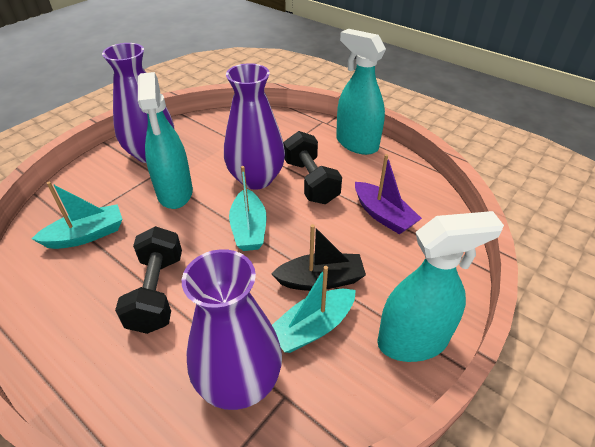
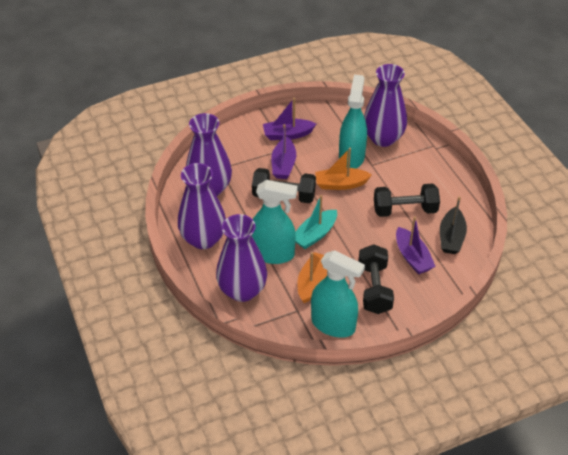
black dumbbell: [115,226,182,334] [283,131,342,204] = 2 -> [252,168,316,203] [359,244,394,314] [374,184,440,217] = 3
orange boat: none = 0 -> [297,252,327,303] [315,148,372,190] = 2
purple boat: [355,154,422,235] = 1 -> [263,98,316,140] [271,124,296,179] [396,216,436,274] = 3
purple vase: [102,43,174,163] [182,249,282,410] [224,63,285,189] = 3 -> [178,163,226,249] [186,113,232,196] [216,214,267,302] [364,64,407,147] = 4
turquoise boat: [32,182,122,249] [229,166,267,251] [272,266,356,353] = 3 -> [295,195,337,249] = 1

